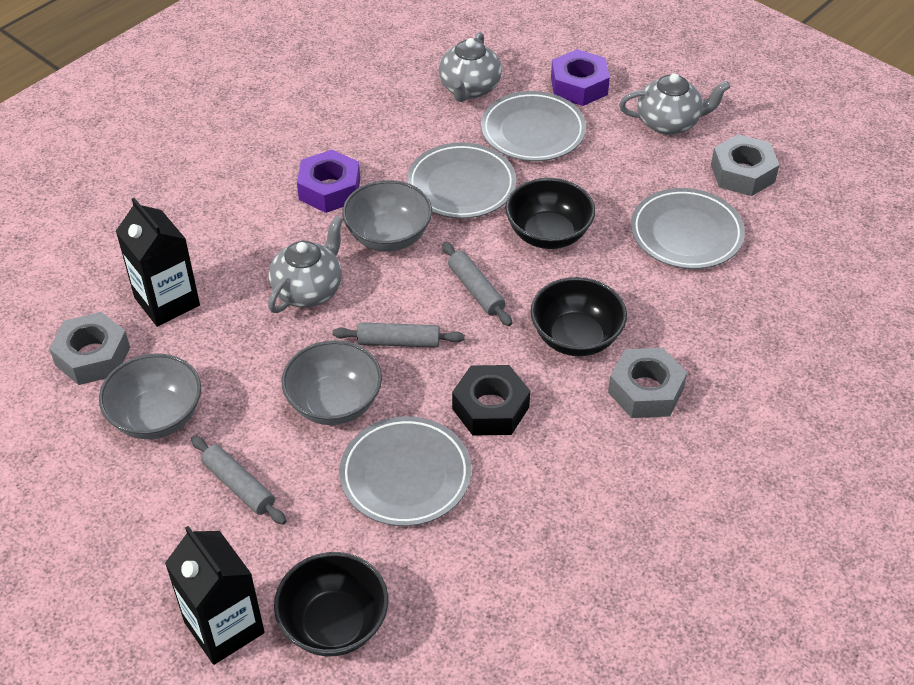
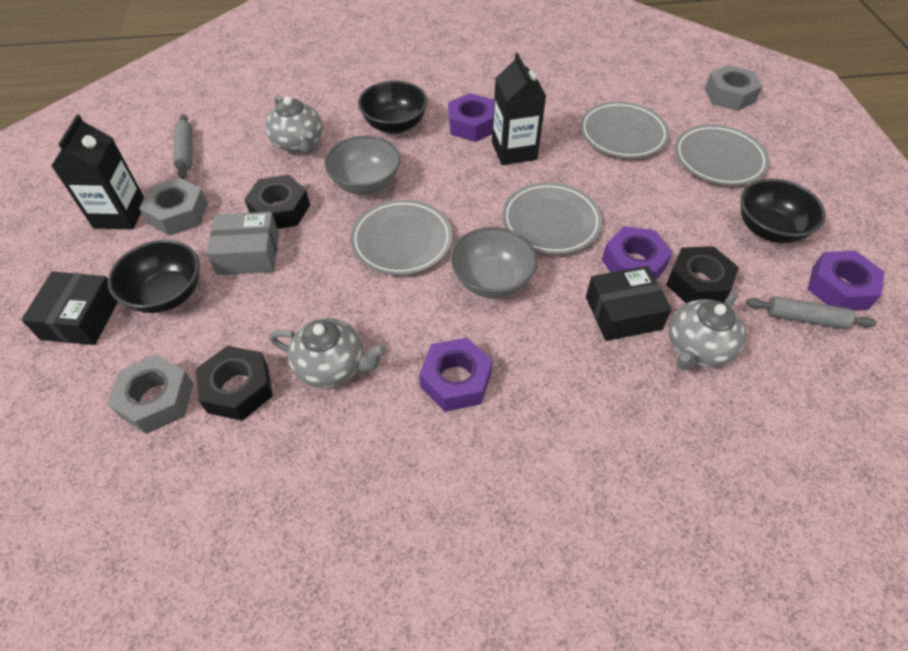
black box: none = 0 -> [21,272,118,345] [586,266,672,341] = 2
black nut: [452,365,530,436] = 1 -> [196,346,273,421] [244,175,310,229] [666,246,739,303] = 3
grey bowl: [99,354,201,439] [282,340,382,425] [342,180,432,252] = 3 -> [324,135,401,195] [450,227,537,298] = 2
grey box: none = 0 -> [207,212,279,275] = 1
grey rolling pin: [191,436,286,525] [333,322,465,348] [442,242,512,326] = 3 -> [173,114,192,179] [746,296,876,329] = 2
purple nut: [297,150,360,213] [551,49,610,106] = 2 -> [419,338,493,412] [448,93,494,142] [602,226,673,280] [808,251,885,311] = 4

